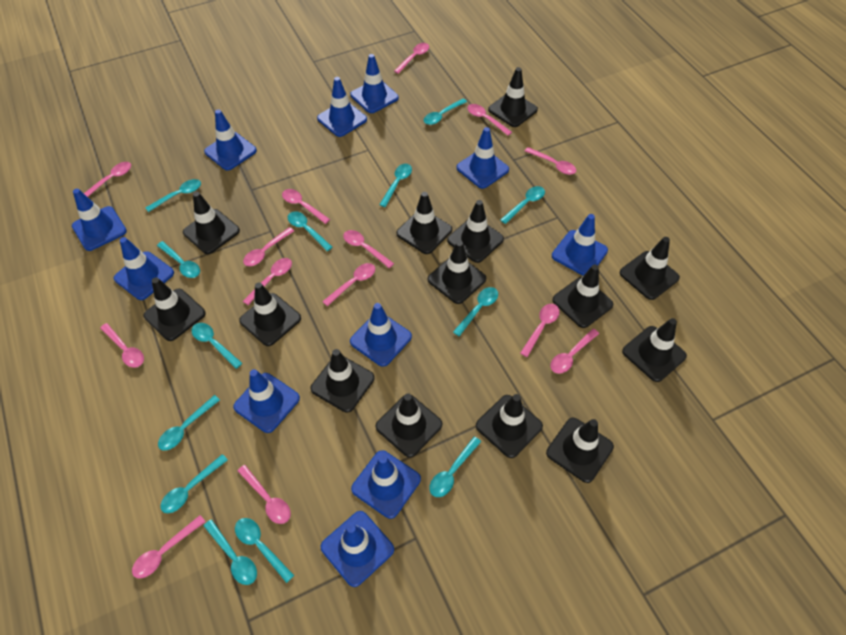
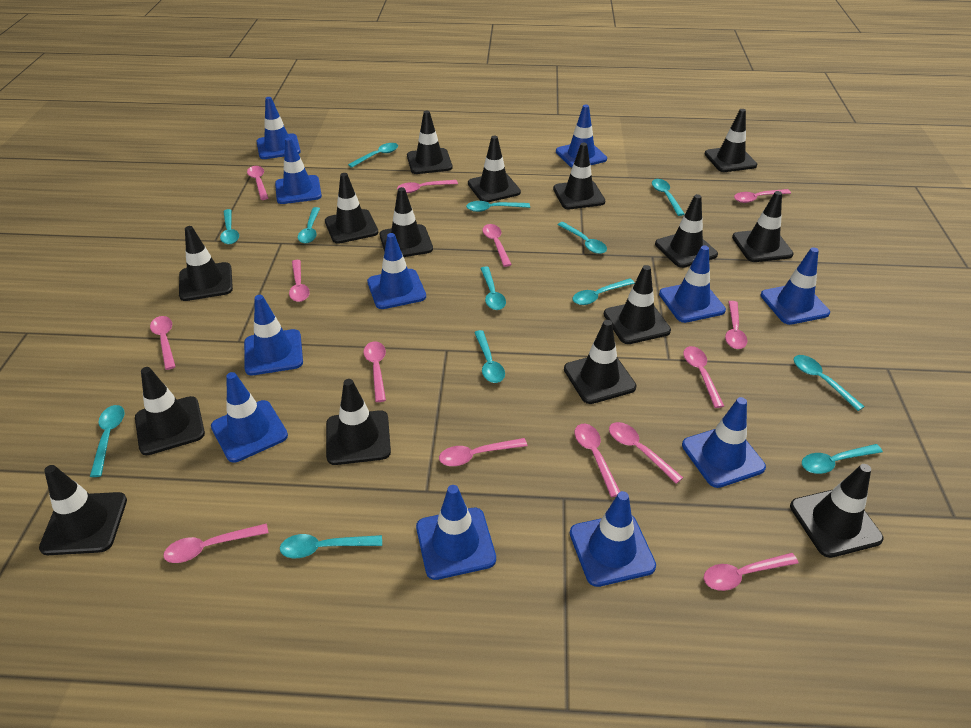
black traffic cone: [144,277,206,341] [183,192,240,254] [239,282,301,346] [311,349,375,413] [376,393,442,458] [396,192,452,254] [428,241,486,304] [447,200,504,263] [476,394,543,458] [488,67,538,127] [546,418,614,483] [552,265,613,328] [620,237,680,300] [622,318,687,382] = 14 -> [39,465,127,555] [135,367,205,455] [179,226,233,301] [325,173,379,244] [326,379,391,465] [380,187,433,257] [407,111,452,174] [468,135,521,202] [553,143,605,209] [564,320,636,404] [604,265,671,344] [655,194,718,268] [705,109,757,172] [732,191,794,262] [790,464,883,558] = 15

